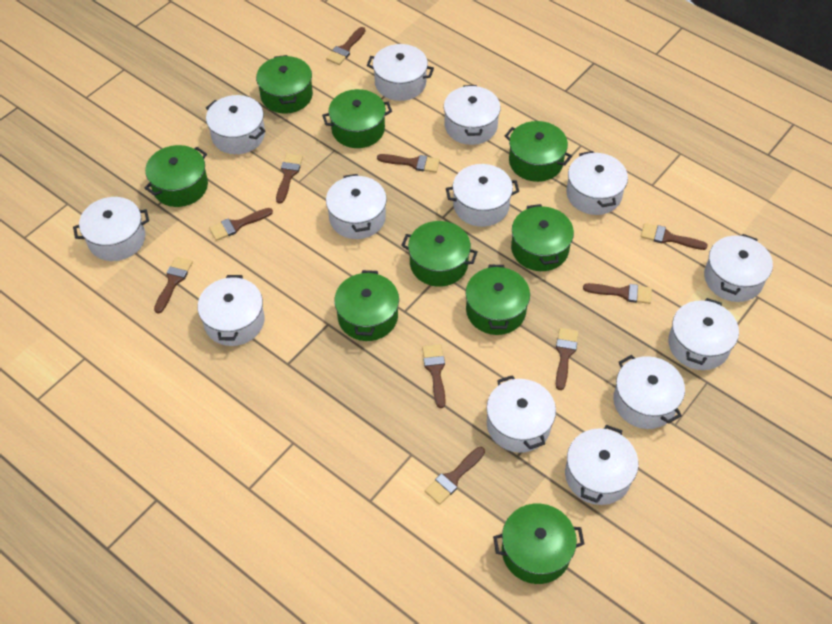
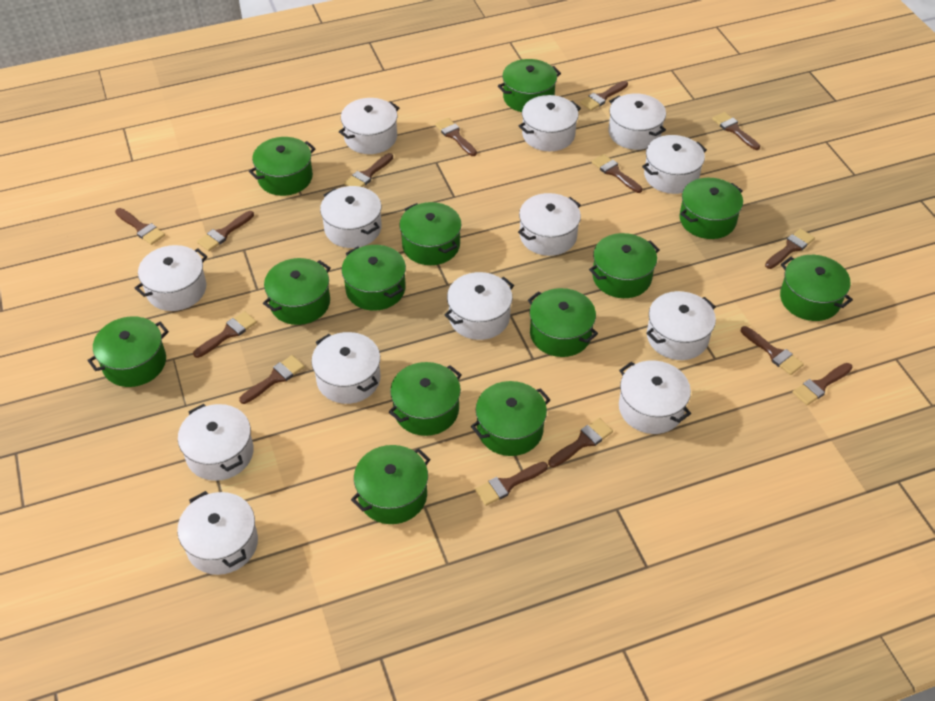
brown brush: [154,257,193,314] [209,208,273,241] [276,153,303,204] [326,27,365,65] [377,154,440,173] [422,344,446,408] [425,447,485,505] [556,328,578,390] [583,283,652,304] [641,223,708,250] = 10 -> [115,208,165,245] [193,311,257,358] [197,211,254,251] [239,355,305,404] [344,153,393,187] [435,118,477,156] [475,462,548,506] [548,418,613,468] [580,81,628,111] [592,154,642,193] [712,112,760,150] [741,326,804,375] [765,229,815,269] [792,363,853,405] = 14
green pot: [145,145,208,207] [256,55,313,114] [322,89,392,148] [334,270,399,341] [401,221,477,287] [466,265,530,335] [493,504,584,584] [505,121,572,182] [511,204,574,271] = 9 -> [87,316,169,387] [249,137,315,196] [263,258,331,325] [342,245,406,311] [351,445,430,524] [389,362,462,436] [399,202,462,265] [471,381,551,456] [498,59,561,112] [528,288,598,357] [589,233,660,298] [679,178,743,239] [780,255,853,321] = 13

